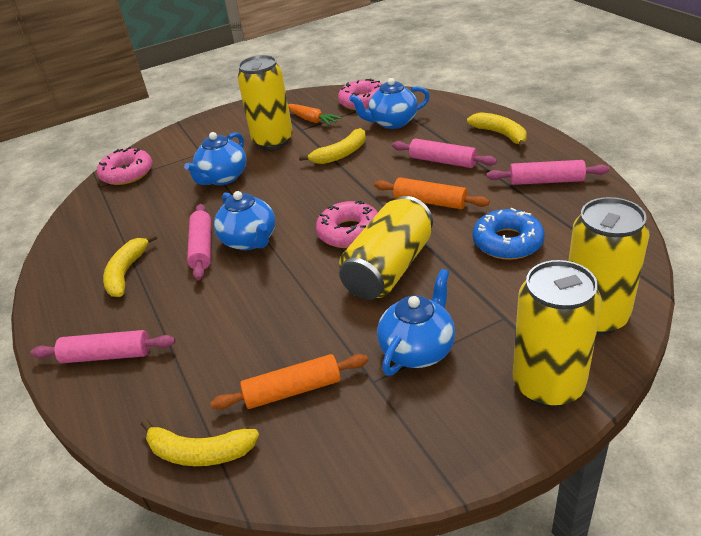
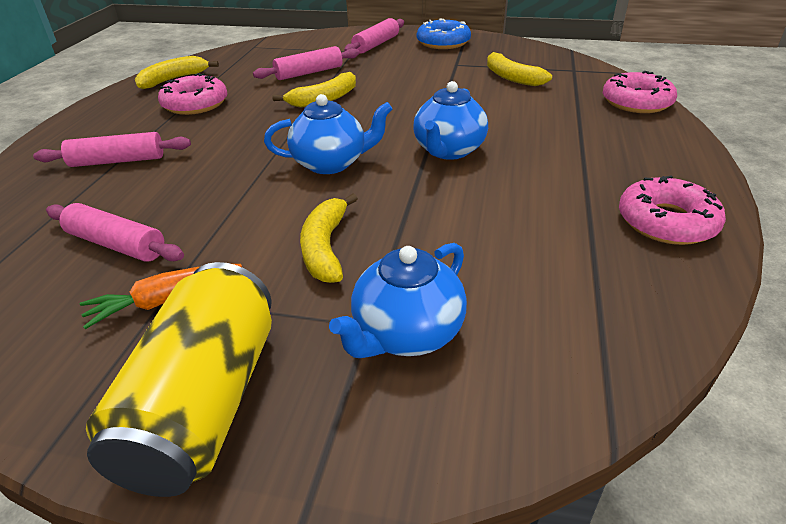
blue teapot: [184,132,247,185] [214,191,276,250] [349,78,430,129] [377,269,455,376] = 4 -> [264,94,392,174] [329,243,467,358] [413,81,488,160] = 3
orange rolling pin: [210,354,368,410] [374,178,490,209] = 2 -> none = 0
yellow can: [237,55,293,150] [339,196,433,300] [512,260,602,407] [568,197,649,335] = 4 -> [86,262,272,497] = 1

